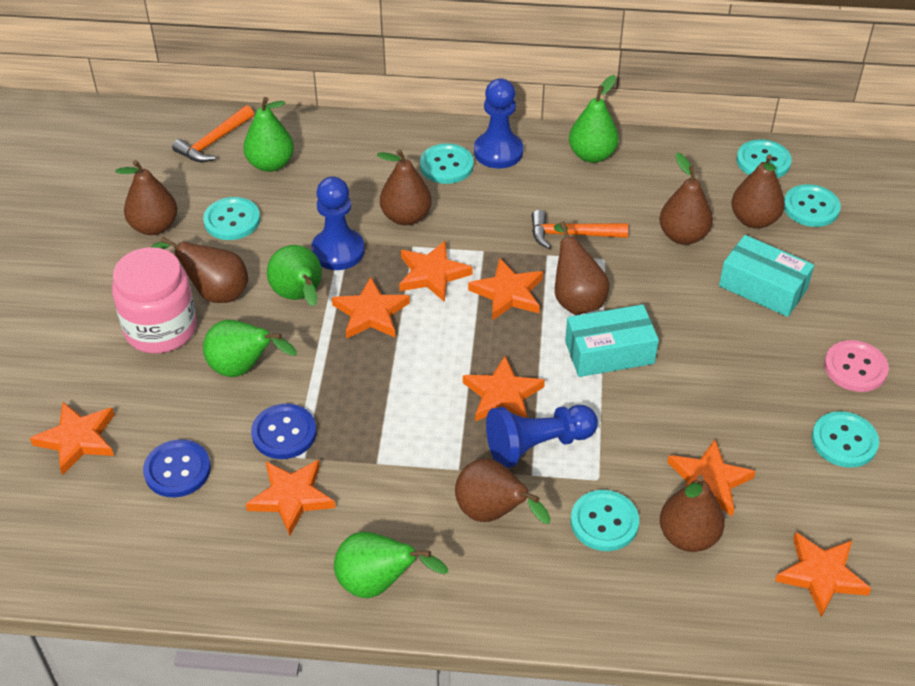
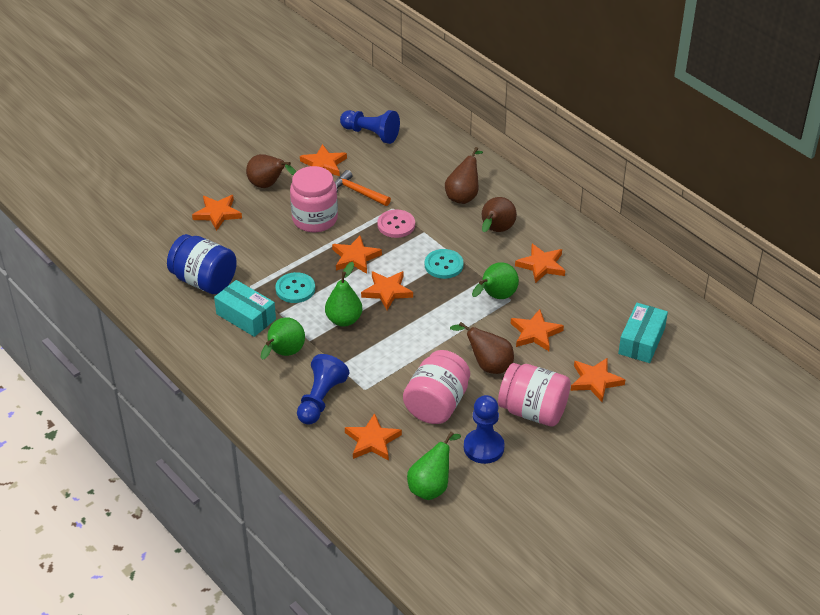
blue button: [143,439,211,497] [251,404,316,459] = 2 -> none = 0
blue jar: none = 0 -> [167,234,237,294] = 1
brown pear: [116,160,177,235] [151,237,248,303] [377,149,432,225] [455,459,551,524] [554,221,610,315] [659,153,713,245] [660,475,725,552] [731,154,785,229] = 8 -> [246,154,297,188] [445,147,483,204] [450,322,514,374] [482,197,517,232] = 4
green pear: [203,320,297,377] [243,97,294,172] [267,245,322,307] [334,532,448,598] [569,75,619,163] = 5 -> [261,317,305,360] [325,262,362,327] [407,432,461,500] [472,263,519,299] = 4
orange hammer: [172,105,254,162] [532,210,628,249] = 2 -> [335,170,391,206] = 1
pink jar: [112,247,197,354] = 1 -> [290,166,338,232] [403,350,470,424] [498,363,570,427] = 3
turquoise button: [203,197,260,240] [420,143,474,184] [571,490,639,551] [737,139,792,178] [784,184,841,227] [812,411,879,468] = 6 -> [275,272,315,303] [425,249,464,279] = 2

